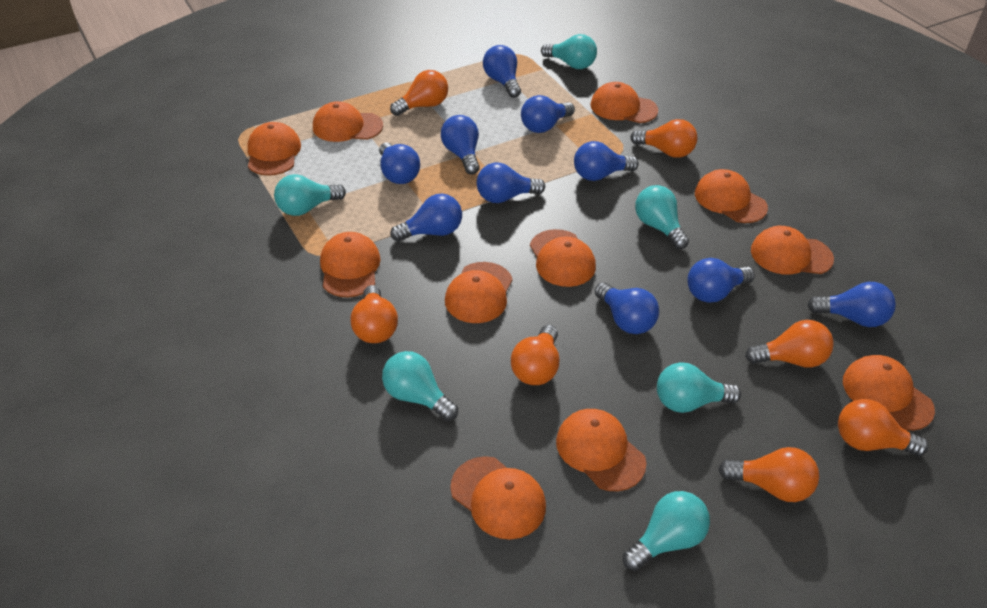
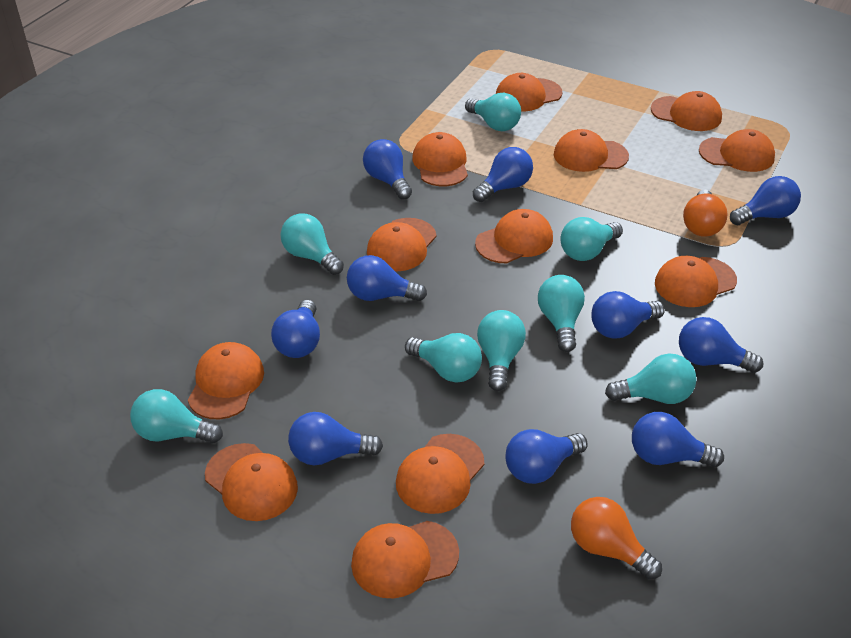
orange cap: [248,122,301,176] [313,101,383,142] [320,232,381,297] [445,262,513,323] [450,456,546,540] [530,229,596,287] [556,409,646,491] [590,82,658,123] [695,169,768,223] [751,226,834,275] [843,355,935,431] = 11 -> [188,342,264,419] [205,443,298,521] [351,521,459,598] [367,218,437,271] [396,434,484,514] [412,132,468,186] [475,209,553,264] [496,73,563,112] [554,129,629,172] [651,91,722,131] [655,256,737,307] [699,129,775,172] = 12
orange light bulb: [350,285,398,343] [390,70,448,116] [511,325,559,385] [630,119,698,158] [718,447,819,502] [745,320,834,368] [838,399,929,456] = 7 -> [571,497,662,580] [683,190,727,237] = 2
turquoise light bulb: [274,174,346,216] [382,351,458,421] [541,34,597,69] [623,491,710,571] [635,185,689,249] [657,362,741,413] = 6 -> [130,389,223,443] [280,213,344,275] [405,333,482,383] [465,93,521,131] [477,310,526,391] [538,275,585,352] [560,217,623,261] [605,354,697,404] = 8

